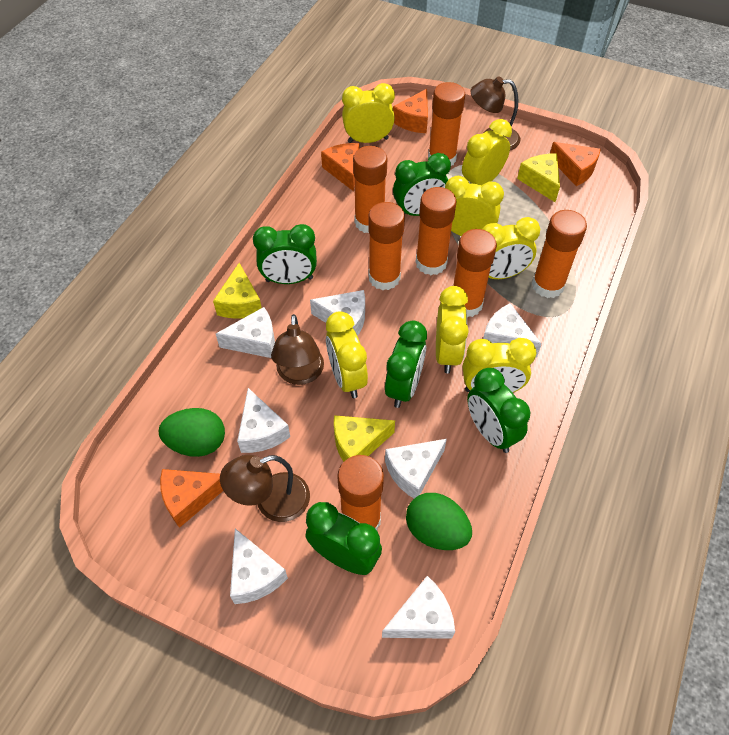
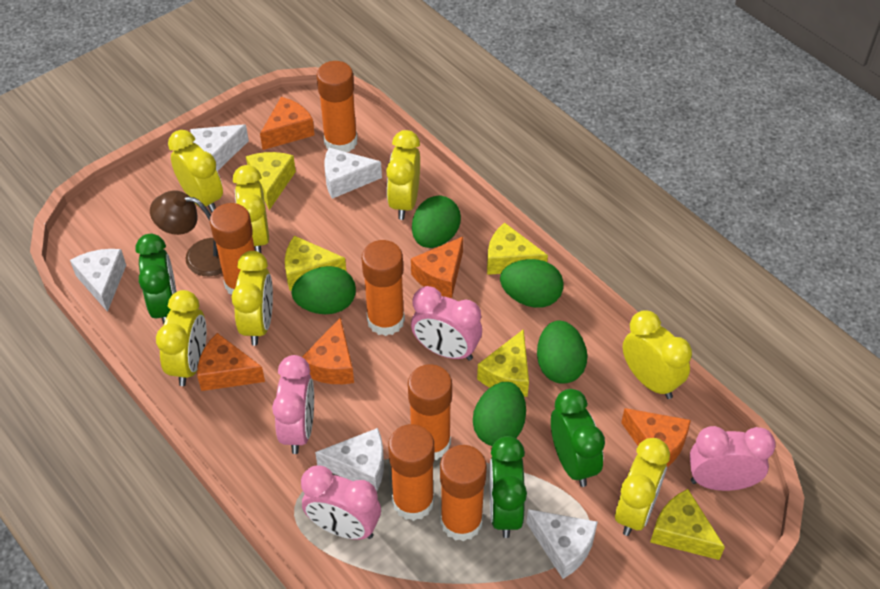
brown lamp: [220,455,310,522] [271,314,324,385] [471,76,520,150] = 3 -> [150,190,222,276] = 1
green clock: [253,224,317,284] [305,502,382,575] [385,320,427,408] [393,153,451,216] [467,368,530,453] = 5 -> [136,234,177,324] [490,436,527,538] [551,389,605,487] = 3
green egg: [159,408,225,457] [406,493,472,550] = 2 -> [291,266,356,314] [412,196,461,248] [473,382,526,446] [500,259,564,308] [537,321,588,383] = 5
orange cheese: [160,469,223,528] [321,143,359,191] [393,89,428,133] [550,142,601,186] = 4 -> [197,333,265,391] [260,97,315,150] [302,317,354,384] [411,237,463,298] [621,408,691,467] = 5
orange glue stick: [337,455,384,530] [353,146,387,233] [368,202,405,291] [415,187,457,275] [428,82,465,166] [453,229,497,317] [532,210,587,298] = 7 -> [210,203,255,295] [316,61,357,152] [362,240,405,336] [388,424,434,521] [408,364,452,460] [440,445,487,541] = 6
pink clock: none = 0 -> [272,355,314,454] [301,465,381,540] [411,286,482,361] [690,426,776,491] = 4
white cheese: [216,307,275,358] [230,529,288,604] [237,388,290,453] [310,290,365,336] [382,576,455,639] [385,439,447,498] [483,303,542,357] = 7 -> [70,249,126,312] [190,124,249,171] [315,428,384,491] [324,148,382,199] [526,509,598,579] = 5
yellow cheese: [213,263,262,319] [334,415,395,462] [517,154,560,202] = 3 -> [246,152,296,210] [285,236,346,291] [477,329,529,397] [487,222,548,275] [650,489,725,560] = 5

